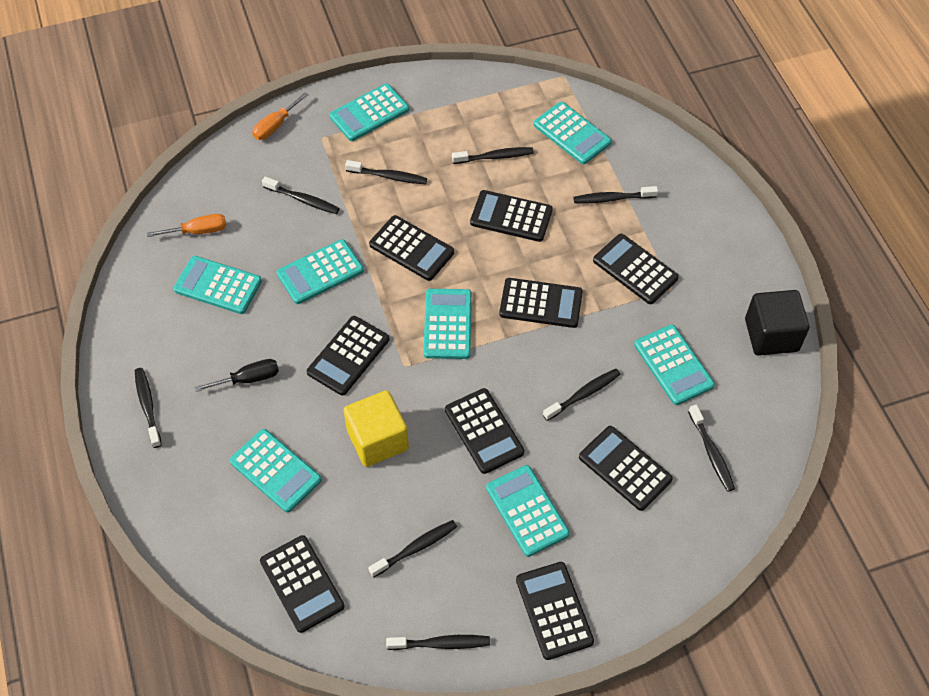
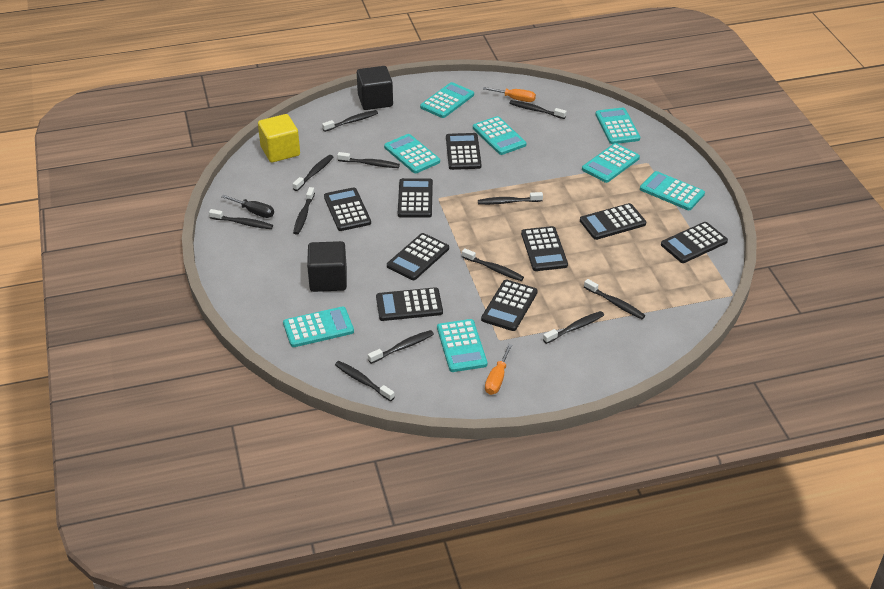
black cube: [745,290,809,356] = 1 -> [307,241,347,292] [357,66,393,110] = 2
black toothbrush: [135,368,162,448] [262,177,340,214] [345,160,427,184] [368,520,457,578] [386,635,490,650] [452,147,534,164] [543,369,620,421] [573,186,658,203] [688,405,735,492] = 9 -> [209,209,273,229] [293,155,333,191] [293,187,315,235] [322,110,378,132] [335,361,395,401] [337,152,400,168] [368,330,434,364] [462,248,524,281] [478,192,543,205] [509,100,567,119] [543,311,604,344] [584,279,645,319] = 12

